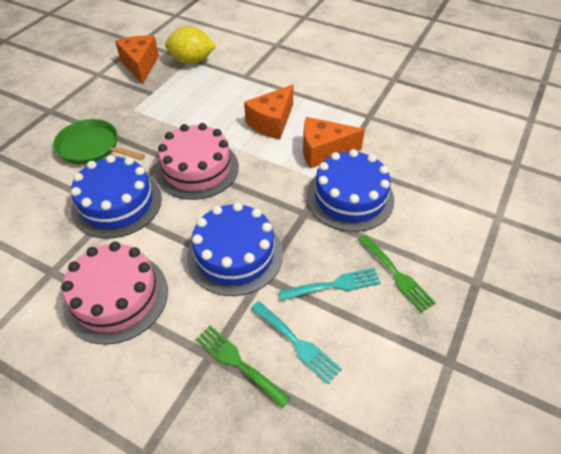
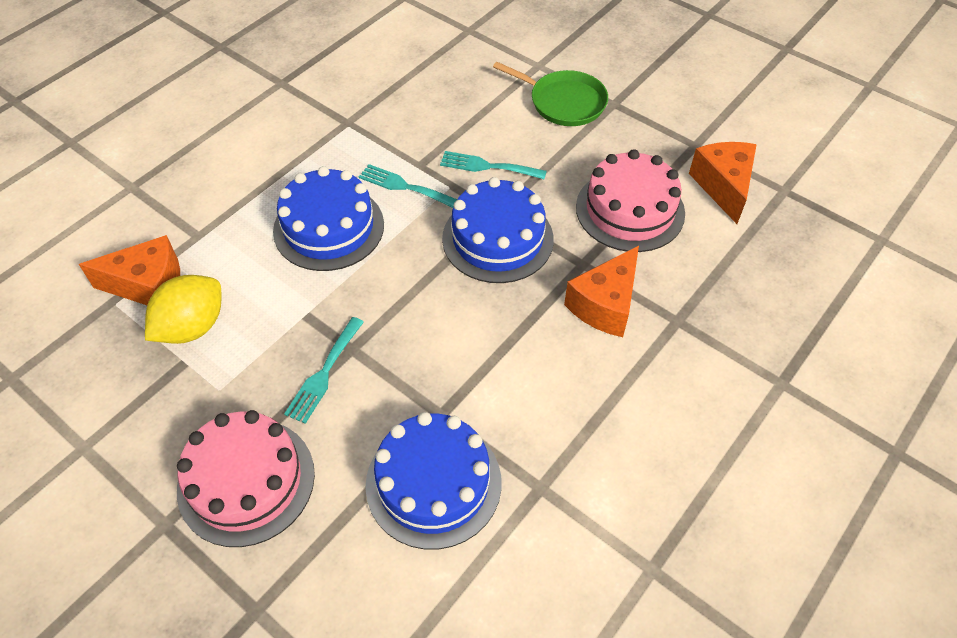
green fork: [195,326,291,408] [358,235,436,313] = 2 -> none = 0
turquoise fork: [251,301,342,384] [279,268,381,301] = 2 -> [284,317,364,424] [359,164,457,208] [440,151,547,179] = 3

